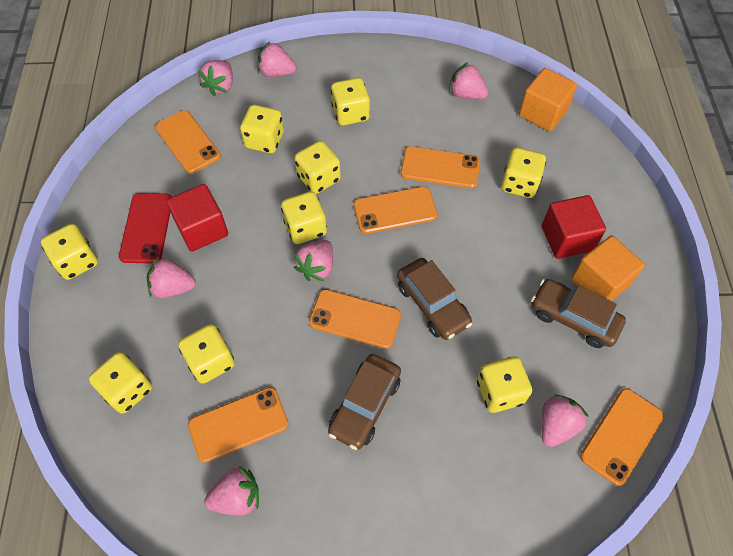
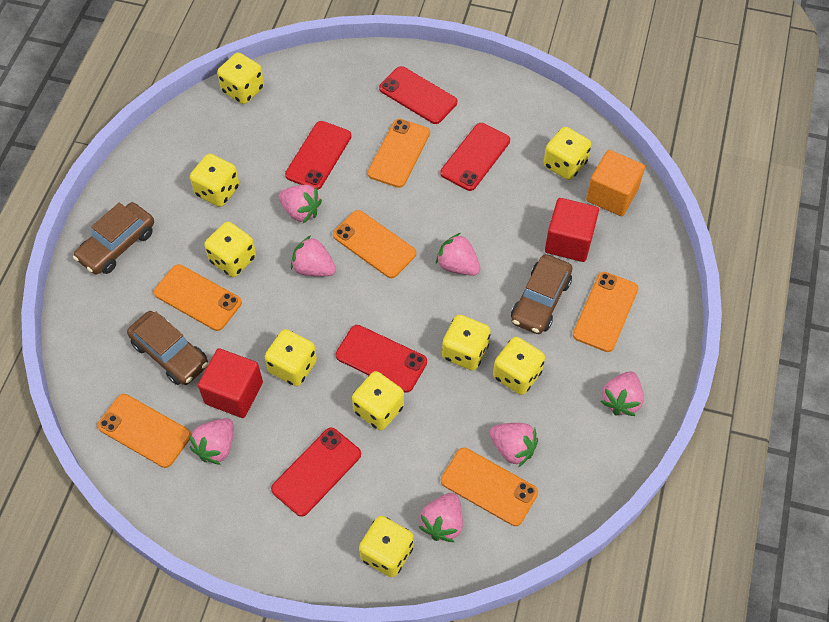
orange cube: [519,68,577,131] [572,236,645,301] = 2 -> [586,150,645,216] = 1
red phone: [119,193,172,264] = 1 -> [271,427,361,517] [285,121,351,190] [336,325,427,393] [379,66,457,124] [440,123,510,191] = 5

